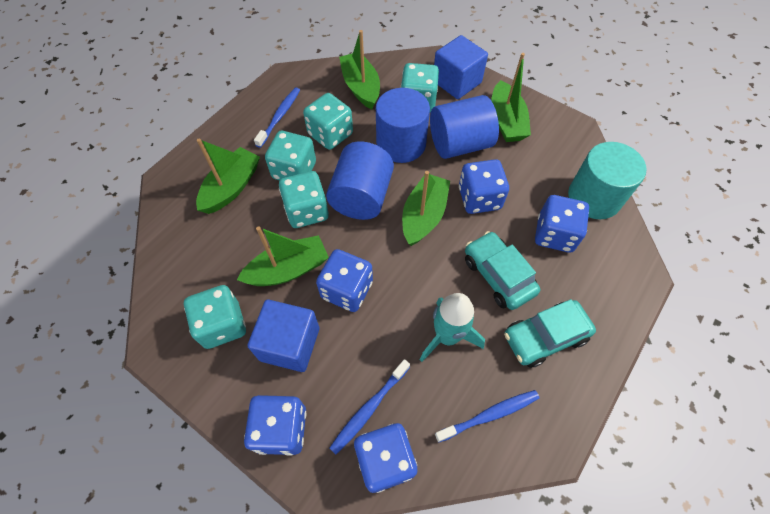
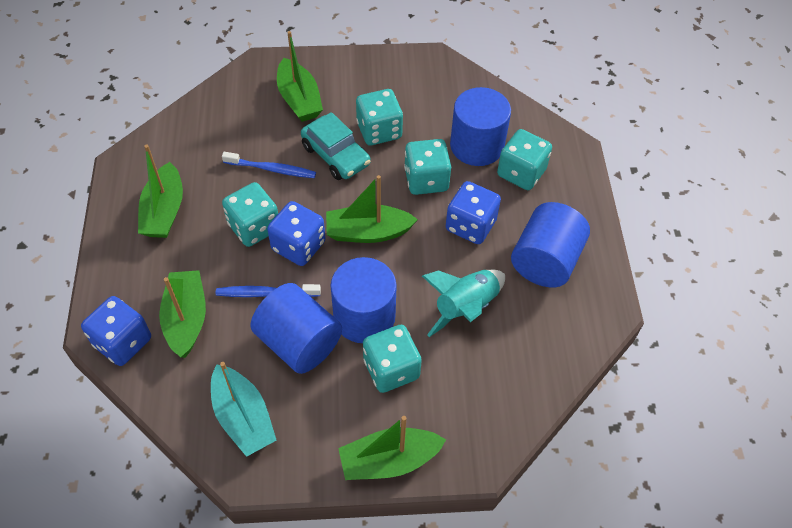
blue cube: [248,299,319,372] [434,35,488,99] = 2 -> none = 0
blue cylinder: [326,141,394,220] [376,88,430,163] [430,95,499,159] = 3 -> [250,283,342,374] [330,257,397,343] [450,87,511,166] [511,202,590,287] = 4
blue dice: [244,395,306,456] [316,249,373,312] [354,423,418,493] [459,159,509,214] [535,195,589,253] = 5 -> [81,296,151,366] [267,201,326,266] [446,181,501,244] = 3
blue toothbrush: [254,87,300,148] [329,359,410,454] [435,390,539,443] = 3 -> [216,284,321,297] [222,152,316,178] = 2
turquoise boat: none = 0 -> [211,362,276,457] = 1
turquoise car: [465,231,540,310] [504,299,596,368] = 2 -> [301,112,370,180] = 1
turquoise cylinder: [568,142,646,219] = 1 -> none = 0

